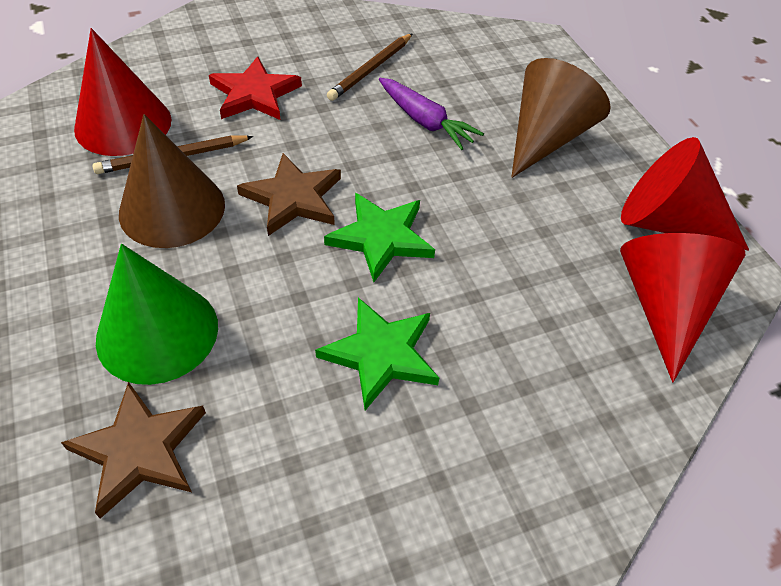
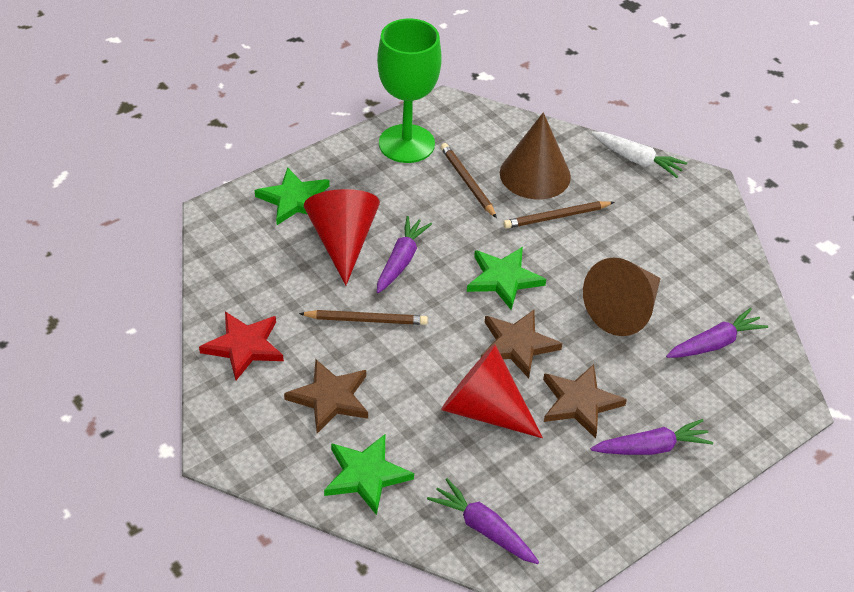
brown pencil: [93,135,253,174] [327,33,413,101] = 2 -> [299,310,428,325] [441,143,497,218] [503,201,614,229] = 3
brown star: [61,382,206,519] [237,153,341,236] = 2 -> [284,360,368,433] [481,310,562,378] [543,364,627,439] = 3
green cone: [96,244,218,385] = 1 -> none = 0
green goblet: none = 0 -> [377,18,442,163] = 1
green star: [315,297,439,410] [324,193,435,282] = 2 -> [255,167,330,225] [324,434,414,515] [467,247,546,310] = 3
purple carrot: [379,78,484,150] = 1 -> [377,216,432,293] [427,478,539,564] [590,419,713,455] [666,308,768,358] = 4
red cone: [74,28,171,156] [620,233,745,382] [621,137,749,251] = 3 -> [304,189,380,285] [441,344,543,438] = 2
white carrot: none = 0 -> [592,131,687,178] = 1

